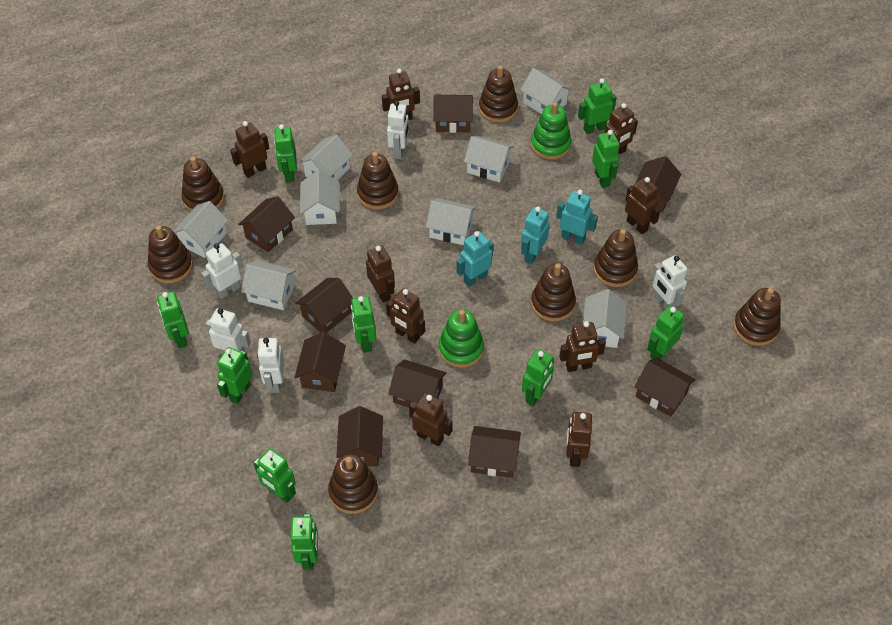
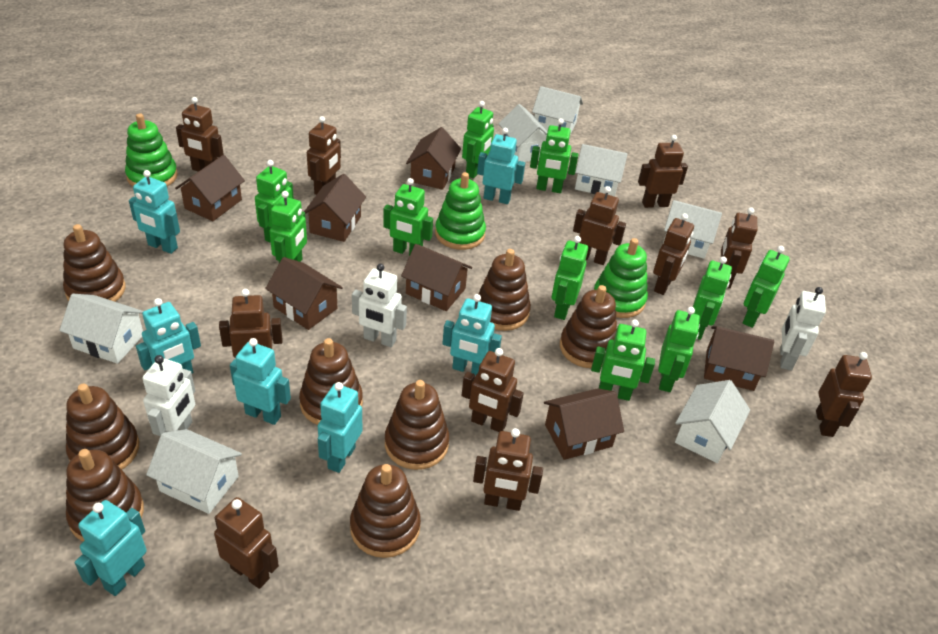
brown house: [238,196,295,252] [295,278,353,333] [295,332,346,392] [336,406,383,466] [389,359,446,408] [433,95,473,133] [468,426,521,478] [634,357,696,417] [635,156,681,212] = 9 -> [175,155,245,221] [265,257,343,330] [304,174,366,242] [401,244,472,311] [406,127,461,190] [544,388,624,460] [704,326,774,391] = 7
brown robot: [230,121,269,178] [366,246,395,303] [382,68,420,120] [386,288,425,344] [409,393,453,446] [559,321,606,372] [566,412,592,467] [604,103,638,154] [625,177,661,234] = 9 -> [176,97,223,172] [214,497,279,589] [219,289,282,358] [307,116,341,195] [462,348,524,432] [473,428,543,511] [573,186,626,265] [638,135,688,208] [653,213,694,295] [721,207,757,288] [816,352,872,437] = 11
green stacking toy: [439,309,484,368] [531,102,571,160] = 2 -> [125,113,178,186] [435,172,486,250] [594,238,648,318] = 3
turquoise robot: [456,231,493,287] [521,207,550,264] [556,190,598,245] = 3 -> [74,500,147,596] [129,170,180,254] [136,298,201,374] [230,338,291,425] [318,382,362,473] [442,294,502,376] [477,128,525,204] = 7
white house: [173,201,229,258] [241,260,296,310] [299,135,353,180] [300,170,339,225] [426,198,476,245] [464,136,514,183] [520,68,572,114] [583,289,627,348] = 8 -> [59,294,144,364] [146,429,242,514] [499,104,548,162] [532,86,583,134] [575,144,628,197] [663,200,722,259] [675,380,750,463] = 7
white robot: [201,243,243,299] [205,308,251,354] [257,338,284,393] [387,101,409,159] [652,255,687,310] = 5 -> [142,355,195,436] [352,264,407,347] [780,287,826,371] = 3

